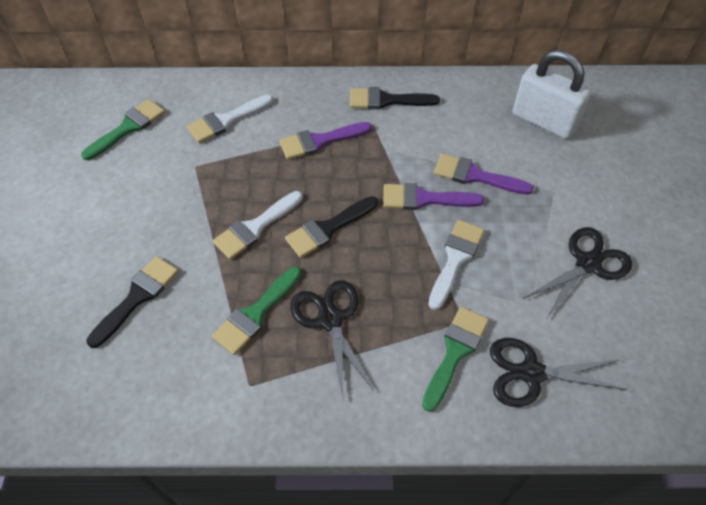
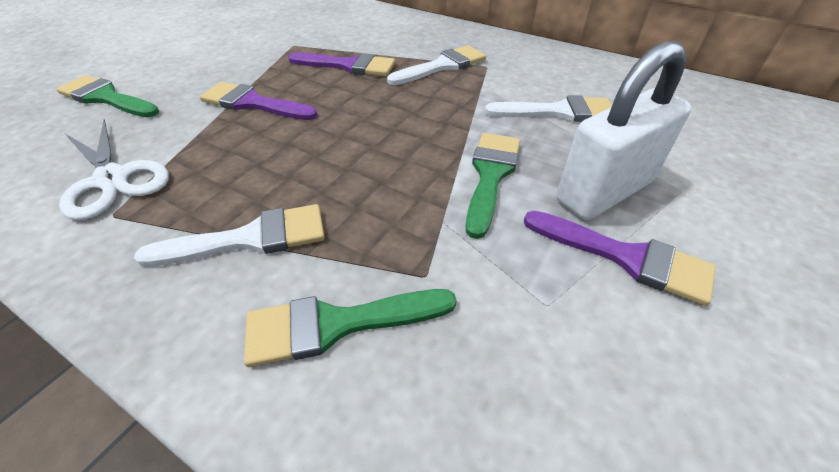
black brush: [87,256,179,348] [285,196,378,258] [350,87,440,109] = 3 -> none = 0
black scissors: [291,280,375,397] [490,338,627,407] [523,227,632,319] = 3 -> none = 0
white scissors: none = 0 -> [59,120,169,220] = 1

